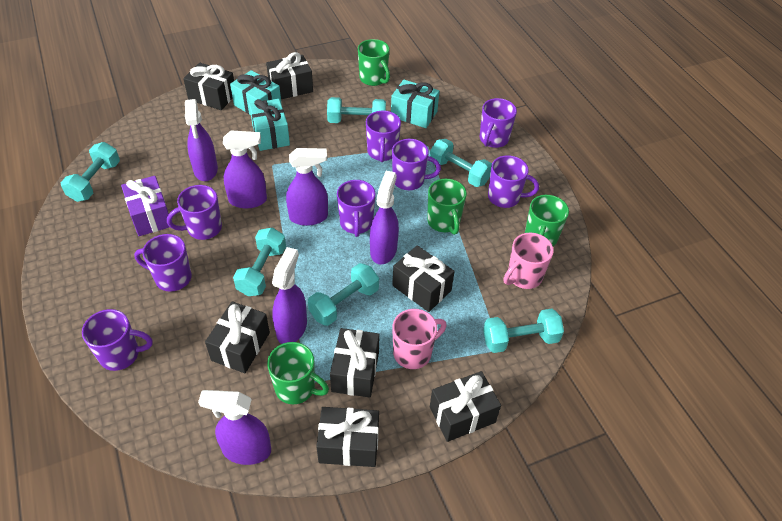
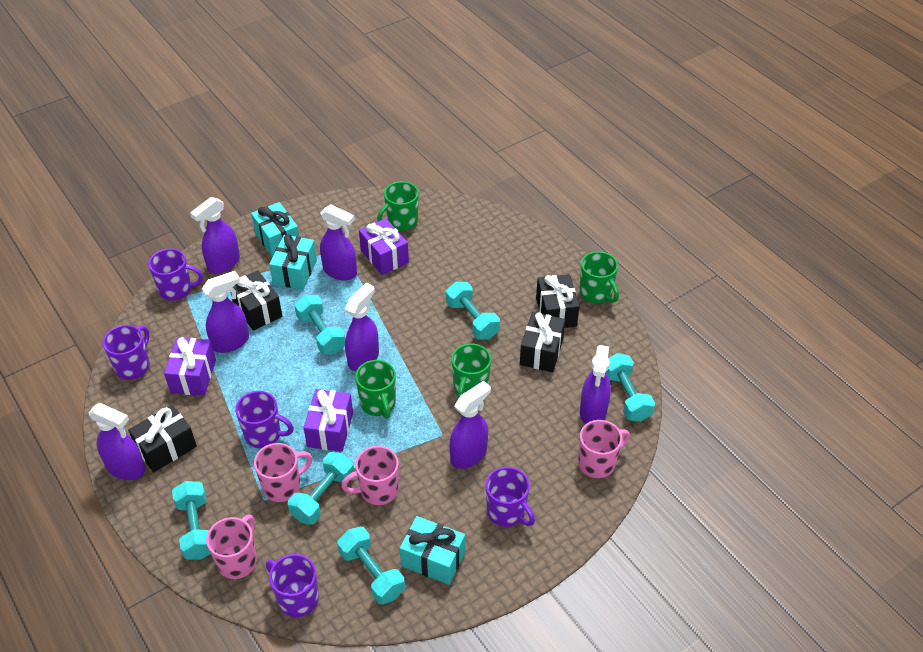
black gift: [183,63,234,110] [205,301,270,373] [266,52,313,99] [316,407,379,467] [330,328,380,398] [392,245,455,312] [430,371,501,442] = 7 -> [128,405,197,472] [232,270,282,331] [520,312,565,372] [536,274,579,328] = 4
pink mug: [392,309,447,369] [504,233,554,289] = 2 -> [206,515,257,579] [254,443,313,502] [341,446,399,505] [578,420,630,478] = 4
purple gift: [121,176,169,236] = 1 -> [164,337,216,396] [303,389,353,452] [359,218,409,275] = 3
purple mug: [82,309,153,371] [134,234,192,292] [167,185,222,240] [337,180,376,237] [366,111,401,162] [392,139,441,190] [480,98,517,148] [488,155,539,208] = 8 -> [102,325,150,380] [148,248,203,301] [235,391,294,448] [266,554,319,617] [486,467,535,527] = 5
purple spray bottle: [185,99,218,181] [198,390,271,465] [223,130,267,208] [272,247,307,344] [286,148,328,226] [370,171,399,265] = 6 -> [89,403,145,480] [190,197,240,274] [202,271,249,353] [320,205,357,281] [345,283,379,371] [450,381,491,469] [580,345,611,424] = 7

